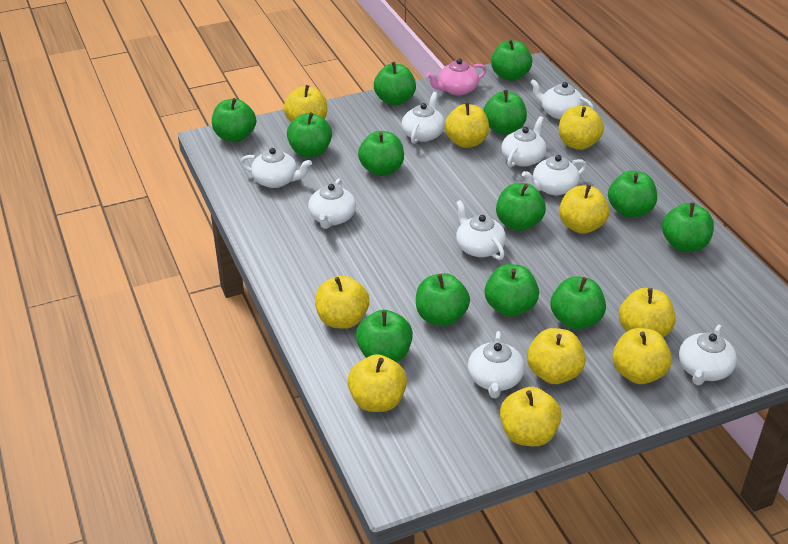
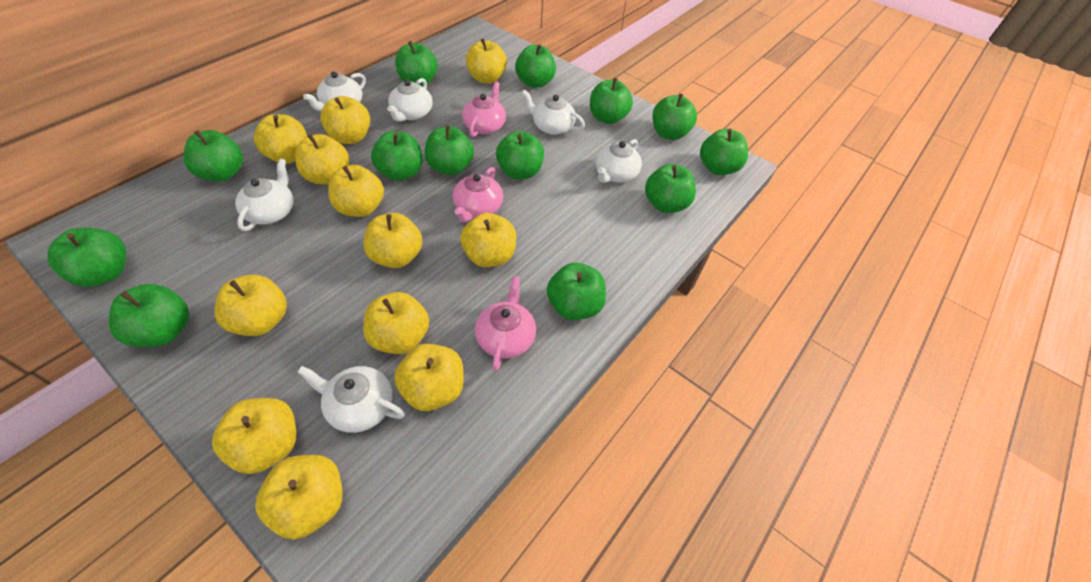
pink teapot: [427,59,487,96] = 1 -> [453,167,503,222] [462,81,506,137] [475,276,536,371] = 3
white teapot: [240,148,312,188] [308,179,356,229] [402,92,445,144] [456,200,506,260] [468,331,525,398] [501,116,546,168] [522,155,587,195] [530,79,594,120] [679,325,737,385] = 9 -> [235,159,293,231] [297,366,405,433] [303,71,366,111] [387,78,433,122] [522,90,585,135] [595,139,642,183] = 6
yellow apple: [284,85,327,122] [315,276,369,329] [348,354,407,412] [445,102,489,148] [500,387,562,446] [527,328,586,384] [559,106,604,150] [559,185,609,234] [612,328,672,384] [619,288,675,337] = 10 -> [212,398,296,474] [215,275,287,336] [254,114,307,164] [255,455,343,540] [295,134,349,185] [320,96,370,144] [328,165,384,217] [363,213,423,268] [363,292,429,354] [394,344,464,411] [460,213,516,267] [466,38,507,83] = 12

